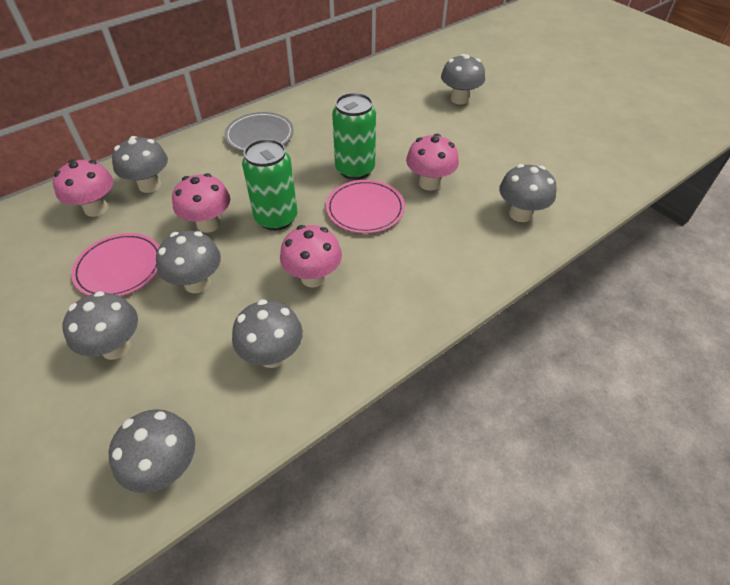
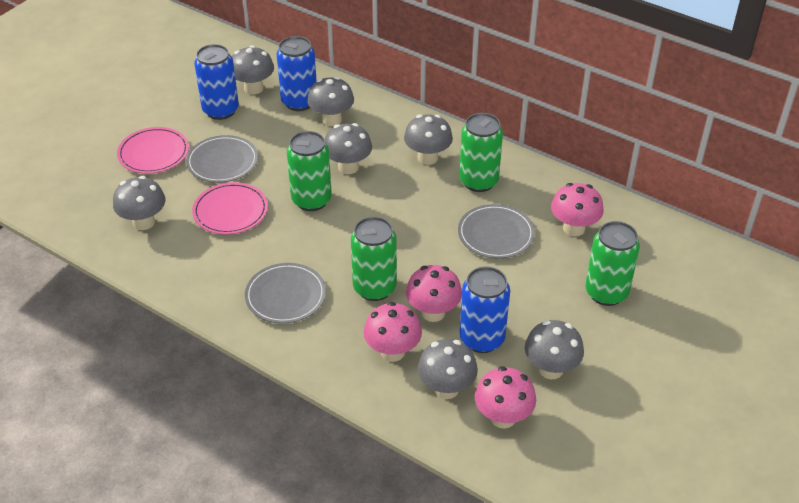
blue can: none = 0 -> [194,44,239,120] [276,36,317,111] [460,266,510,353] = 3
green can: [242,139,297,231] [332,93,376,180] = 2 -> [287,131,332,211] [351,217,397,301] [459,113,503,192] [585,221,640,306] = 4
grey plate: [224,112,294,152] = 1 -> [186,135,258,183] [245,263,326,323] [458,204,535,259] = 3

